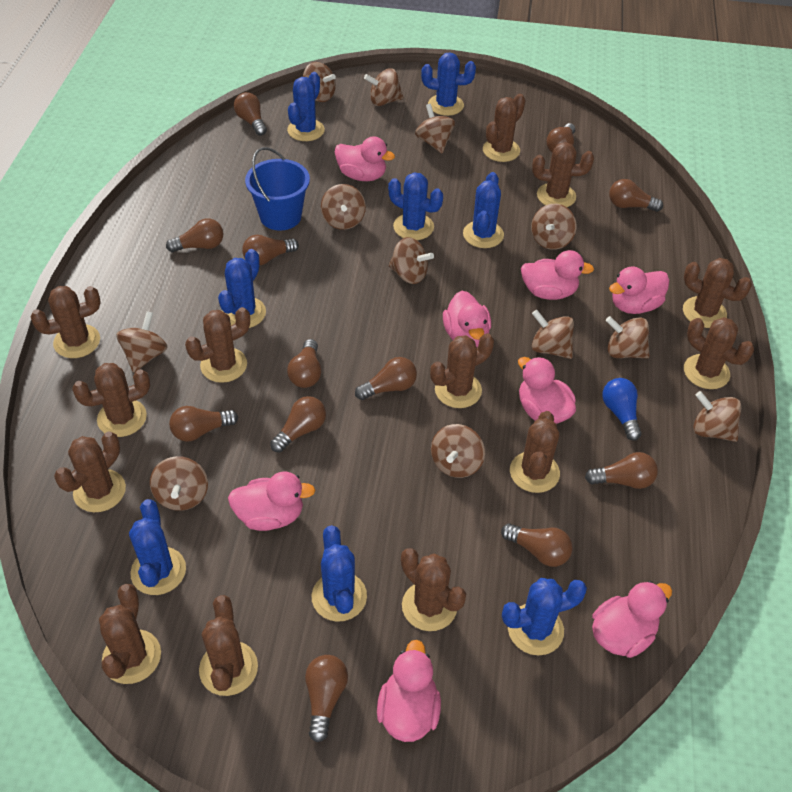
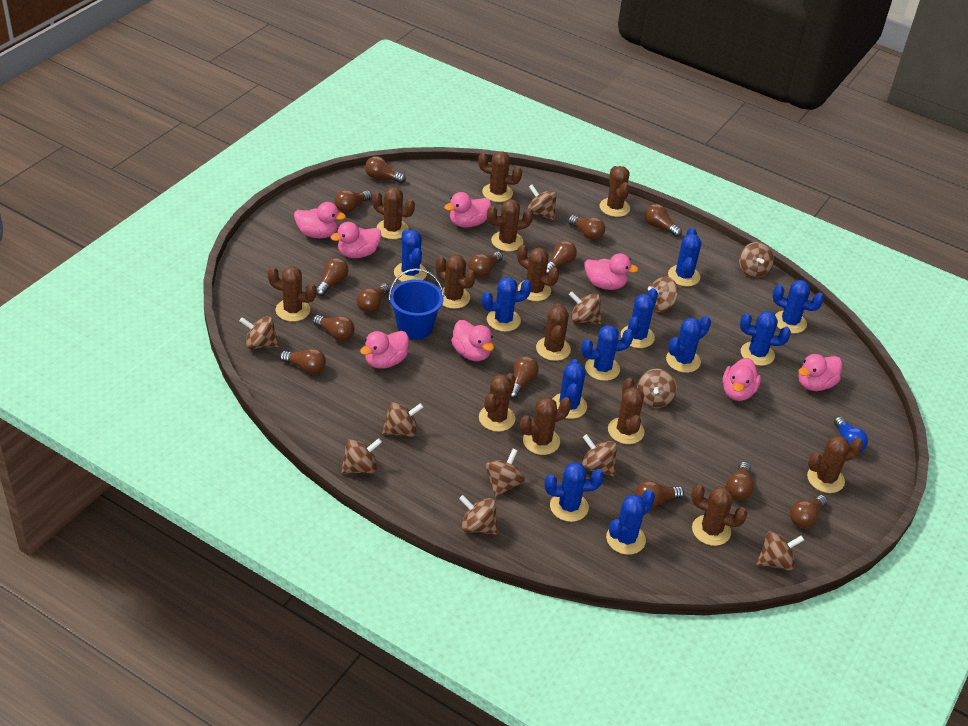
blue cactus: [129,499,186,595] [218,249,266,328] [287,72,325,141] [312,525,367,622] [388,172,443,240] [421,52,476,116] [463,172,504,248] [502,578,587,655] = 8 -> [394,229,427,282] [482,277,532,332] [545,462,604,522] [553,359,587,419] [581,325,634,381] [606,490,655,555] [621,288,658,348] [666,316,711,373] [668,227,701,287] [740,311,791,366] [773,280,824,333] = 11
brown light bulb: [166,218,223,252] [169,406,238,442] [234,92,267,136] [242,235,299,265] [270,396,326,452] [287,339,321,388] [305,655,348,742] [355,357,417,400] [501,523,572,567] [547,123,575,153] [585,452,658,489] [609,179,663,212] = 12 -> [279,348,326,374] [313,315,354,341] [316,258,348,296] [334,190,372,213] [357,283,390,313] [365,156,406,183] [469,251,503,277] [510,356,539,399] [546,240,577,275] [568,215,605,240] [635,480,684,508] [645,204,682,237] [726,462,754,500] [790,495,827,528] = 14

